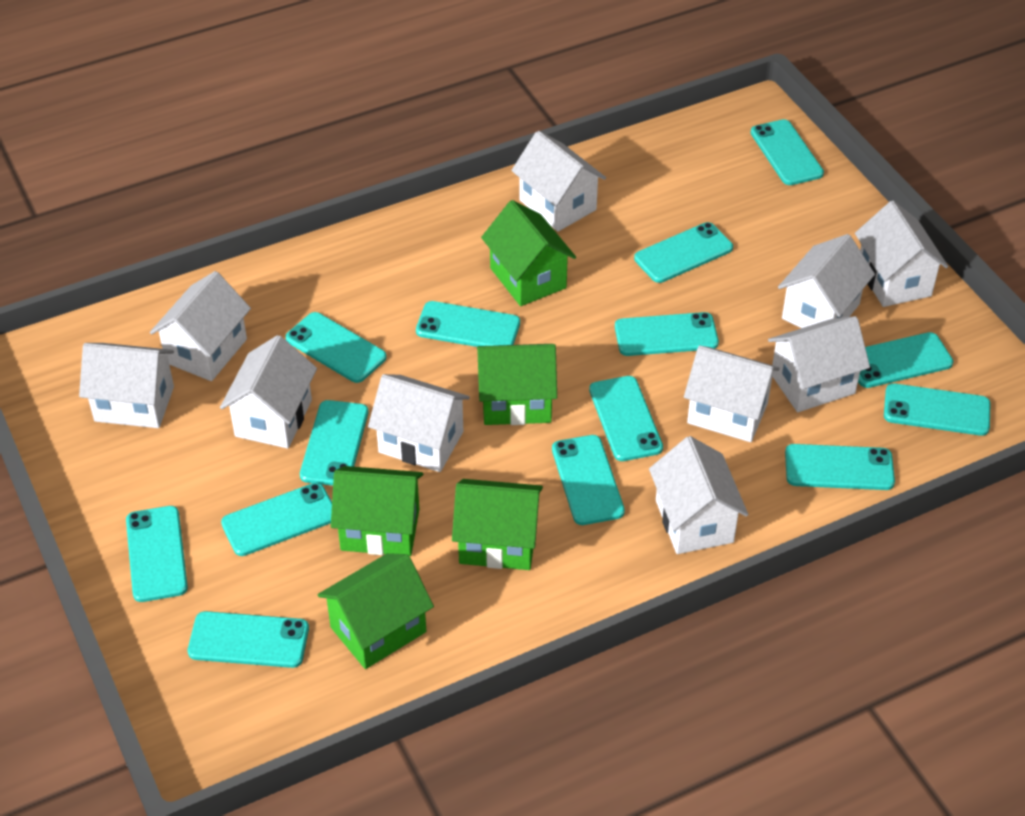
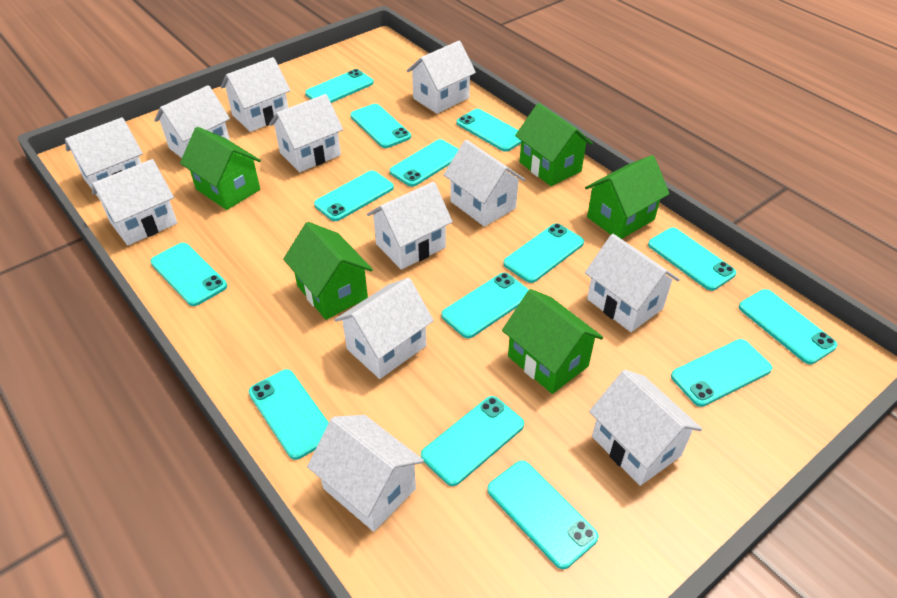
white house: [79,343,174,428] [150,271,251,381] [220,335,317,448] [368,374,470,472] [511,131,606,232] [649,436,748,554] [684,345,780,442] [768,316,870,412] [778,234,875,328] [855,201,948,307] = 10 -> [65,117,143,198] [92,159,177,245] [154,85,230,158] [221,57,291,132] [269,94,343,172] [307,415,424,532] [335,278,434,379] [367,182,453,270] [407,41,476,114] [444,140,525,227] [585,234,680,332] [589,370,702,486] = 12

